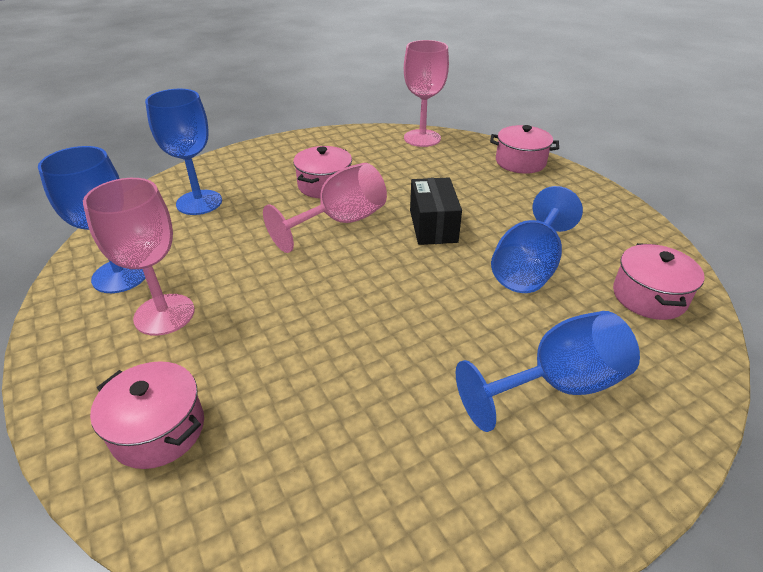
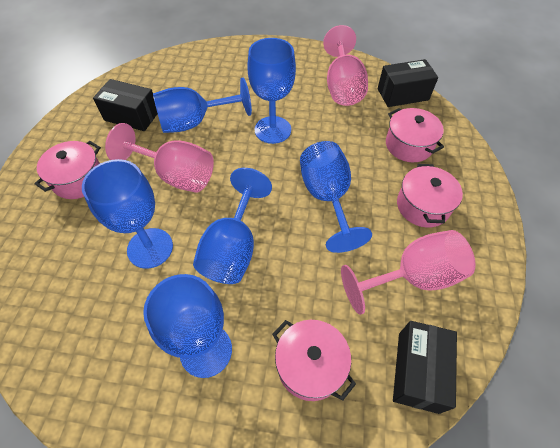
black box: [410,177,462,245] = 1 -> [93,79,158,131] [377,59,438,107] [393,321,457,414] = 3
blue goblet: [38,146,146,293] [145,89,222,215] [456,311,640,432] [491,186,583,293] = 4 -> [82,159,173,269] [143,274,232,378] [153,78,252,133] [193,168,272,284] [247,38,296,144] [300,141,372,253] = 6

